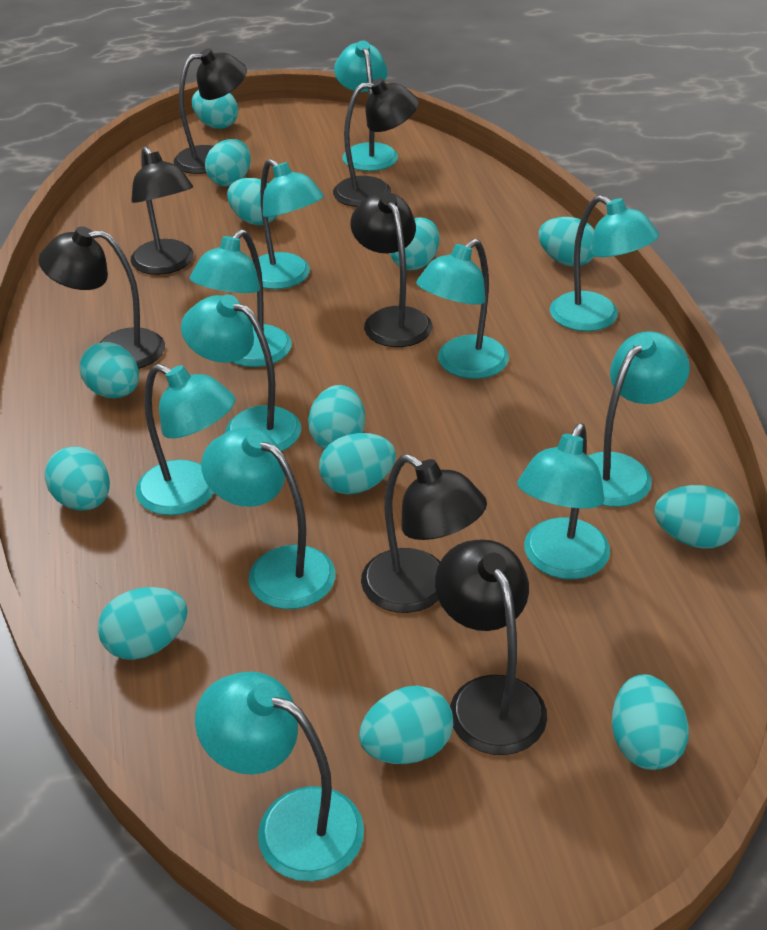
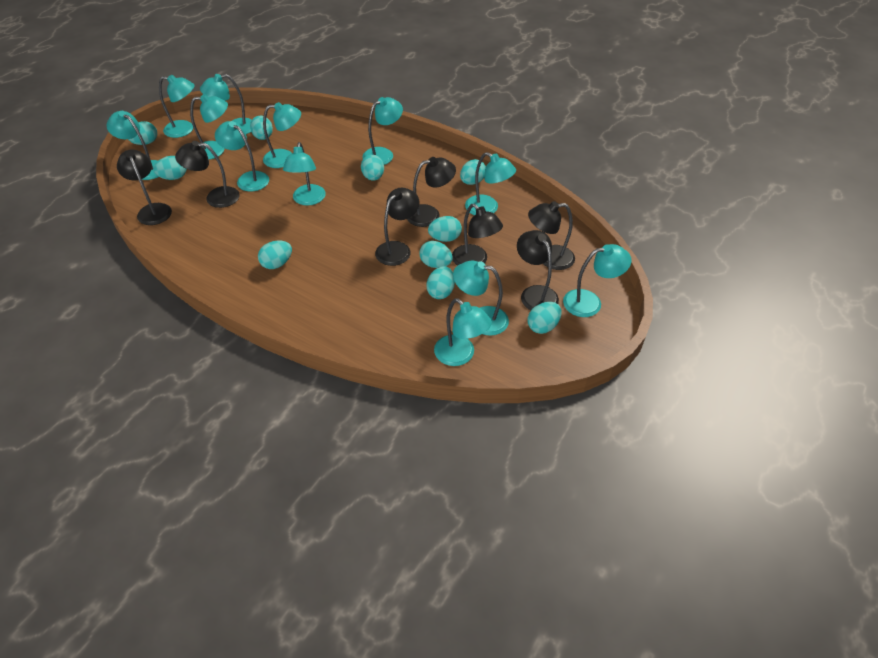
turquoise egg: [45,447,110,511] [80,342,139,398] [98,587,188,660] [192,90,238,129] [205,139,251,186] [227,178,277,225] [308,385,365,449] [319,433,396,494] [359,686,453,764] [390,218,439,271] [538,217,595,267] [612,675,689,770] [654,485,740,549] = 13 -> [128,121,157,145] [153,156,187,180] [250,116,273,140] [258,240,292,269] [361,155,384,181] [419,241,453,268] [426,266,455,299] [428,216,462,242] [460,159,486,185] [528,302,562,334] = 10
turquoise lamp: [136,364,236,515] [181,294,301,451] [190,229,292,367] [195,672,364,881] [201,427,335,609] [258,159,324,289] [334,40,398,171] [416,239,509,379] [517,423,610,579] [550,195,659,331] [588,331,689,507] = 11 -> [107,111,158,180] [159,75,195,138] [190,94,228,160] [200,74,252,134] [215,121,269,191] [263,102,301,168] [283,142,326,206] [363,97,403,165] [434,298,492,366] [453,261,509,336] [465,152,516,215] [563,244,631,317] = 12

